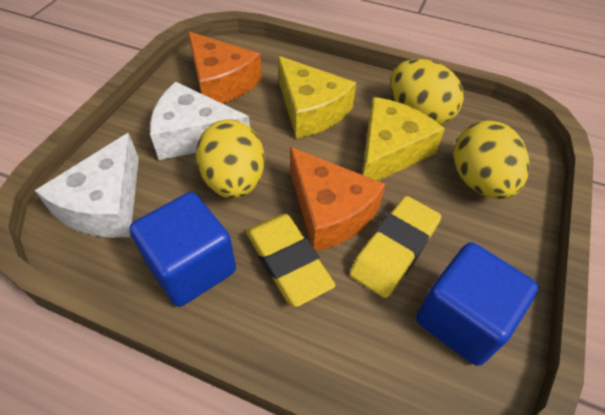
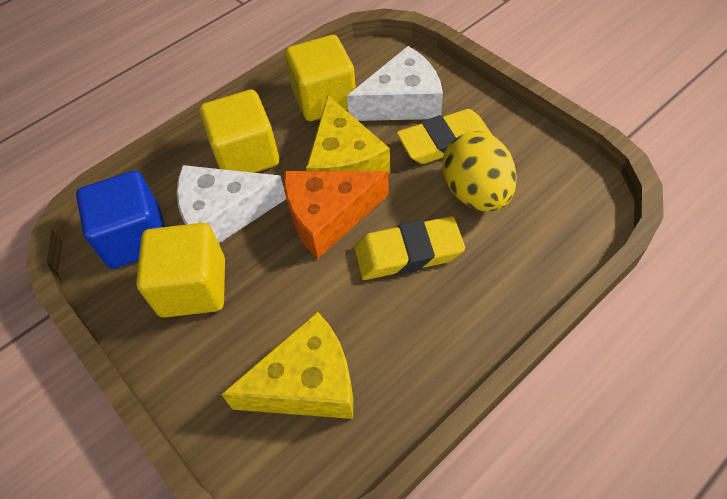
blue cube: [130,192,236,307] [416,242,539,366] = 2 -> [76,170,165,269] = 1
orange cheese: [188,32,262,104] [290,147,386,252] = 2 -> [284,171,389,258] = 1
yellow cube: none = 0 -> [136,223,225,318] [199,90,279,173] [285,35,356,121] = 3
yellow egg: [196,119,265,199] [391,59,464,125] [454,120,530,199] = 3 -> [442,131,517,212] = 1

